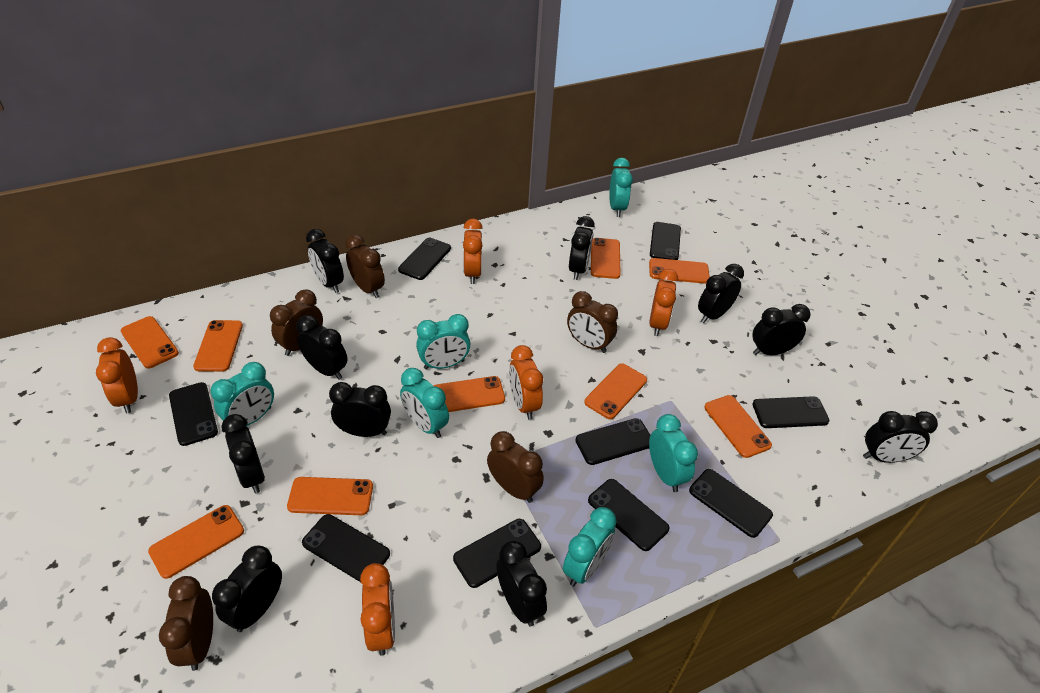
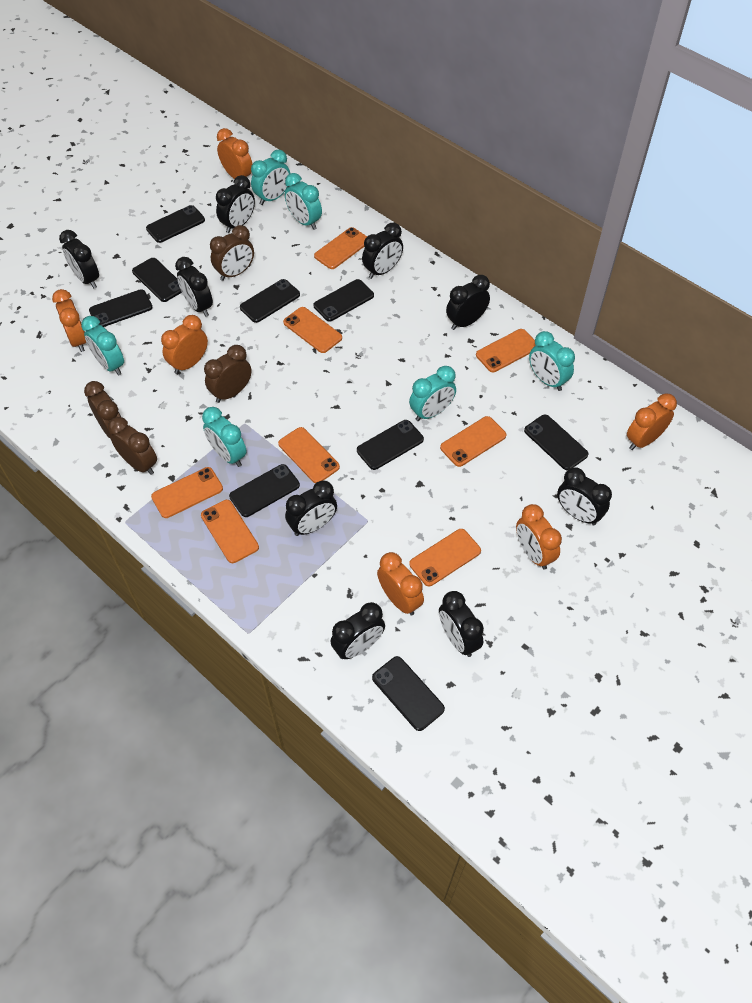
black clock: [212,545,282,632] [221,414,265,494] [296,315,347,380] [306,229,344,293] [329,382,391,437] [496,541,547,627] [569,216,595,280] [698,264,744,323] [753,304,811,355] [863,411,938,463] = 10 -> [59,230,99,288] [175,257,213,317] [216,175,255,233] [285,480,337,536] [330,602,385,659] [362,223,403,279] [439,591,484,657] [446,275,490,330] [557,467,612,526] = 9
brown clock: [159,576,213,671] [270,289,323,356] [345,235,385,298] [487,431,544,503] [567,291,618,353] = 5 -> [84,381,122,439] [108,417,157,475] [204,345,252,403] [210,225,254,281] = 4
orange clock: [96,337,138,413] [360,563,395,656] [463,219,483,284] [509,345,543,420] [649,269,678,336] = 5 -> [52,289,86,352] [161,315,208,374] [217,128,252,179] [377,552,424,616] [516,504,562,569] [627,393,677,450] = 6
orange phone: [121,316,179,368] [148,505,244,579] [193,320,243,372] [287,477,373,515] [433,376,505,412] [584,363,647,419] [591,238,621,279] [649,258,710,284] [704,395,772,458] = 9 -> [151,467,223,518] [201,500,259,563] [278,427,340,483] [283,307,342,353] [314,227,367,269] [409,529,481,586] [440,416,506,467] [476,329,536,372] = 8

